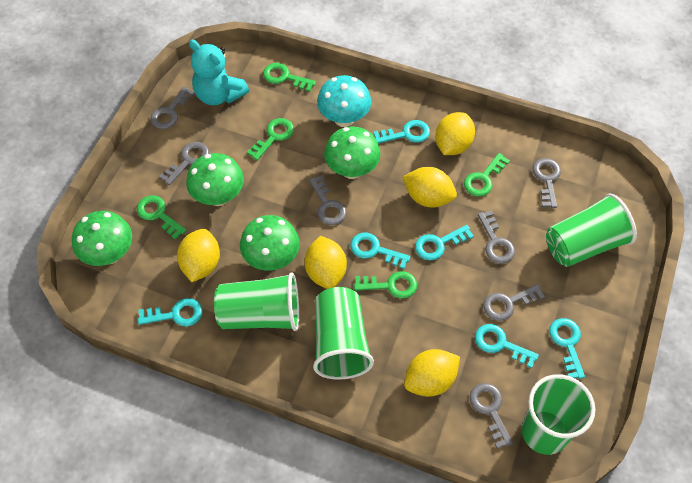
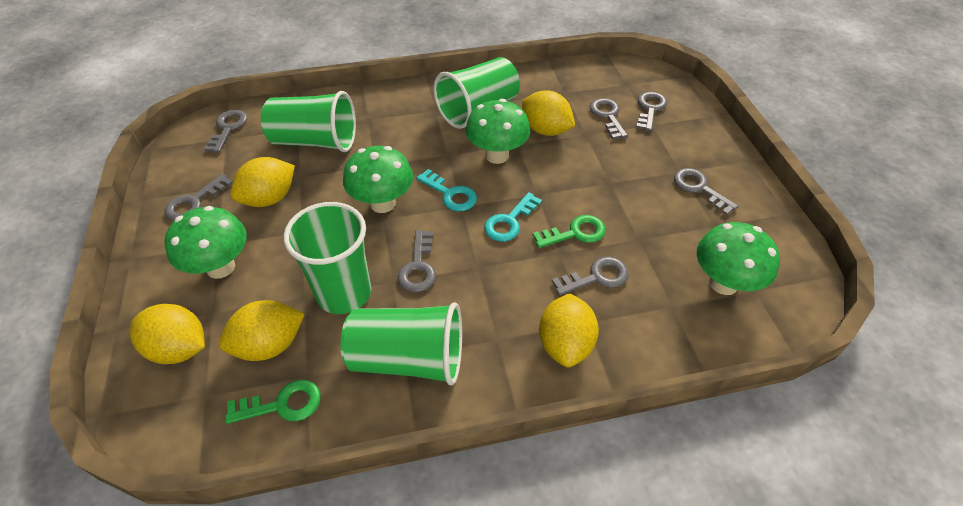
green key: [137,196,186,240] [247,118,294,160] [263,63,316,92] [354,271,417,298] [464,153,510,197] = 5 -> [225,380,321,424] [533,215,606,248] = 2
turquoise key: [138,298,202,327] [350,233,410,269] [373,120,430,144] [415,225,474,260] [475,324,539,368] [549,318,585,379] = 6 -> [416,169,477,211] [484,192,542,242] = 2
turquoise mushroom: [317,75,371,127] = 1 -> none = 0
turquoise teddy bear: [189,40,249,105] = 1 -> none = 0

